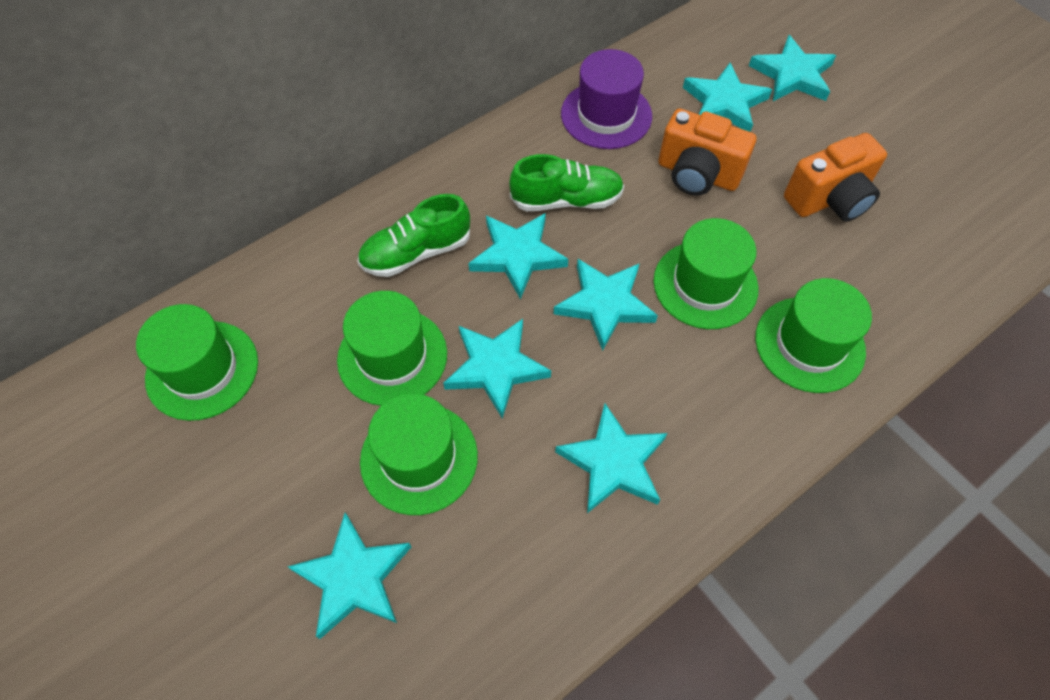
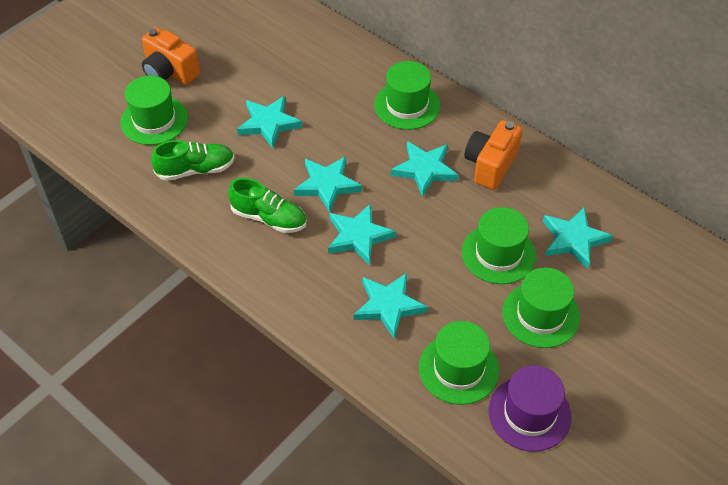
turquoise star: [287,513,411,639] [443,319,551,419] [468,213,568,299] [554,259,658,351] [555,403,667,513] [683,62,772,132] [749,35,836,101] = 7 -> [237,96,302,148] [294,156,362,213] [328,203,396,265] [354,273,428,339] [391,141,458,197] [543,207,613,269] = 6

